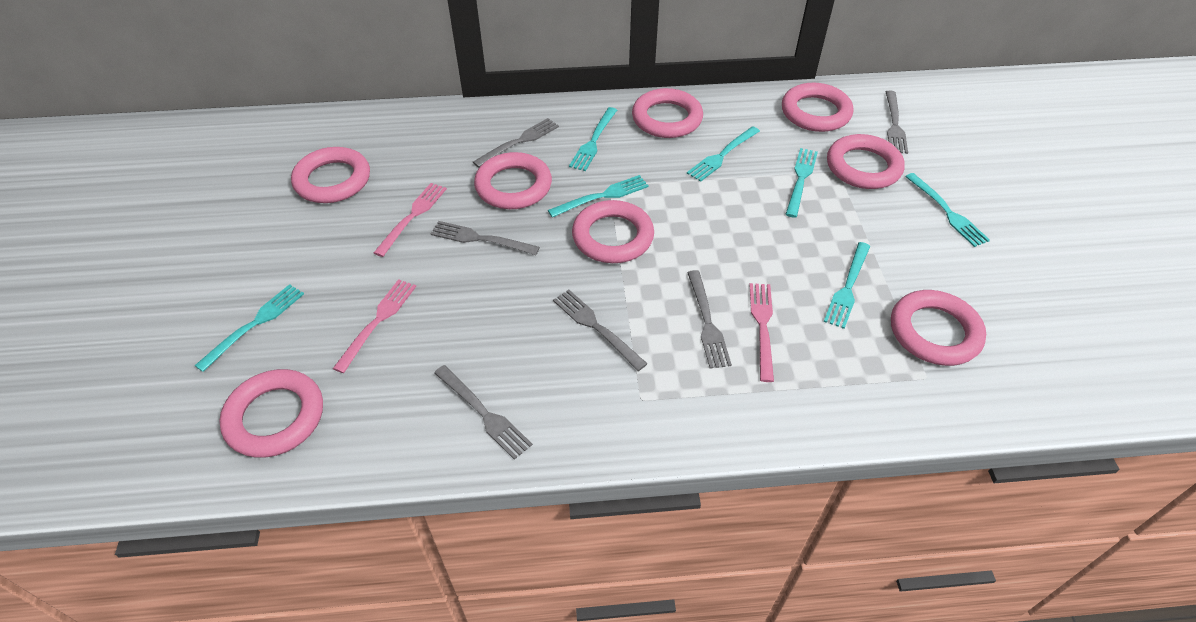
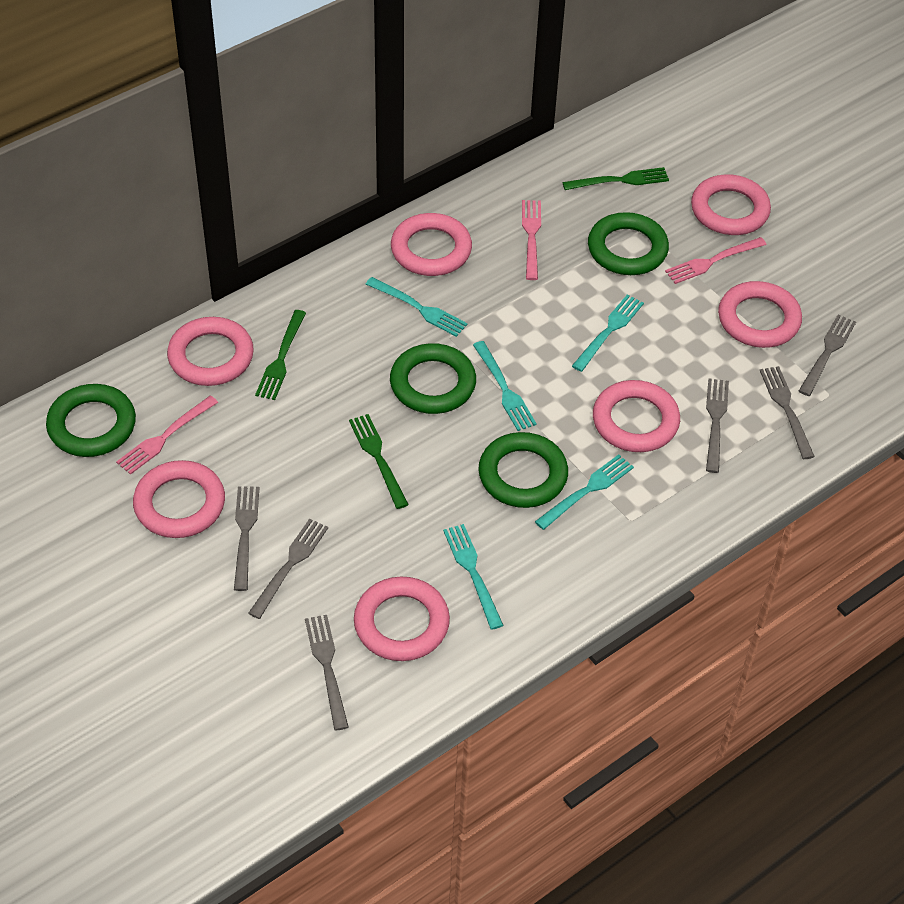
green fork: none = 0 -> [255,310,306,400] [349,414,409,509] [562,167,669,190] = 3
green ring: none = 0 -> [46,384,136,457] [390,343,476,414] [478,432,568,508] [588,212,669,275] = 4
pink ring: [219,369,323,458] [291,147,370,203] [474,152,552,209] [572,200,654,263] [632,88,703,138] [782,83,853,132] [827,134,905,189] [891,290,986,366] = 8 -> [133,460,225,538] [167,317,254,386] [354,577,450,661] [391,213,472,276] [593,380,680,452] [691,174,771,235] [718,281,802,348] = 7
turquoise fork: [194,284,304,372] [548,175,649,217] [569,107,617,171] [687,126,760,182] [785,148,818,218] [824,242,870,329] [905,173,990,247] = 7 -> [366,277,468,337] [443,524,504,630] [473,341,537,431] [535,454,634,530] [572,294,644,372] = 5

